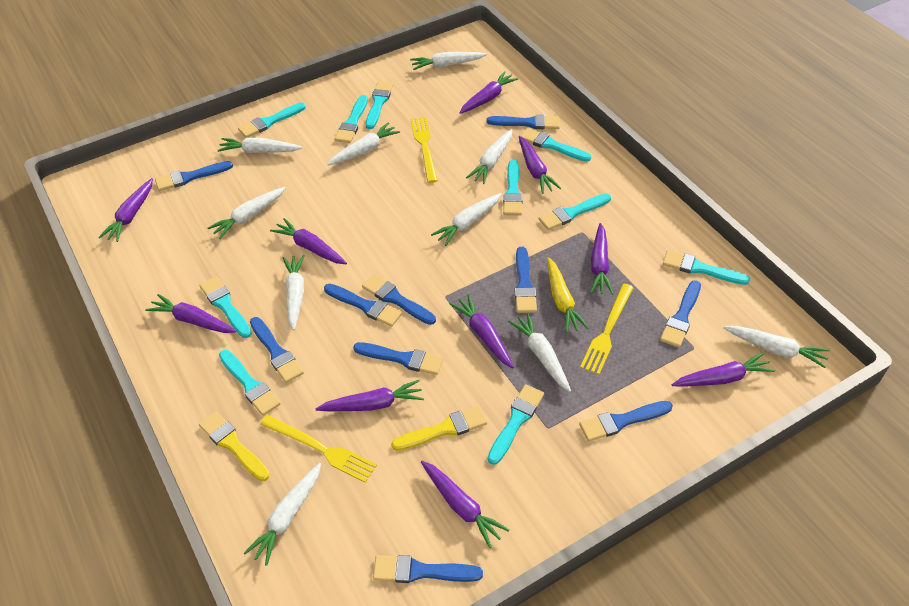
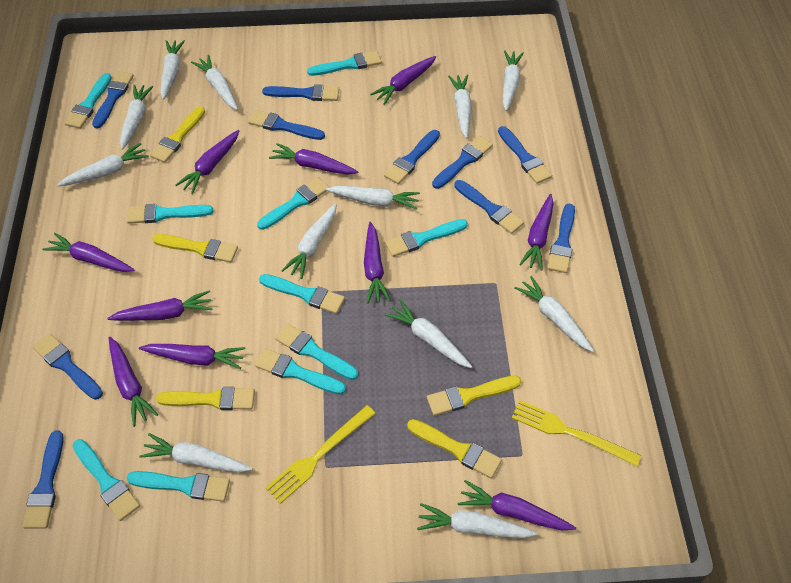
white carrot: [208,187,286,239] [218,137,303,153] [244,463,321,566] [282,255,305,331] [327,122,400,166] [410,52,487,70] [431,193,502,246] [466,129,512,184] [508,313,571,392] [723,326,830,368] = 10 -> [57,143,149,187] [120,85,154,150] [139,433,253,472] [160,40,185,100] [191,55,238,110] [281,203,337,279] [326,186,420,210] [385,299,472,368] [417,503,538,538] [448,75,472,138] [503,50,524,111] [514,276,594,352] = 12
yellow brush: [199,411,270,481] [391,406,487,451] = 2 -> [150,106,205,163] [152,234,238,263] [156,387,255,410] [407,419,502,478] [427,376,521,416] = 5
yellow carrot: [547,257,589,333] = 1 -> none = 0
yellow fork: [260,415,377,483] [410,117,438,183] [580,284,634,375] = 3 -> [266,405,376,504] [512,400,641,467] = 2

